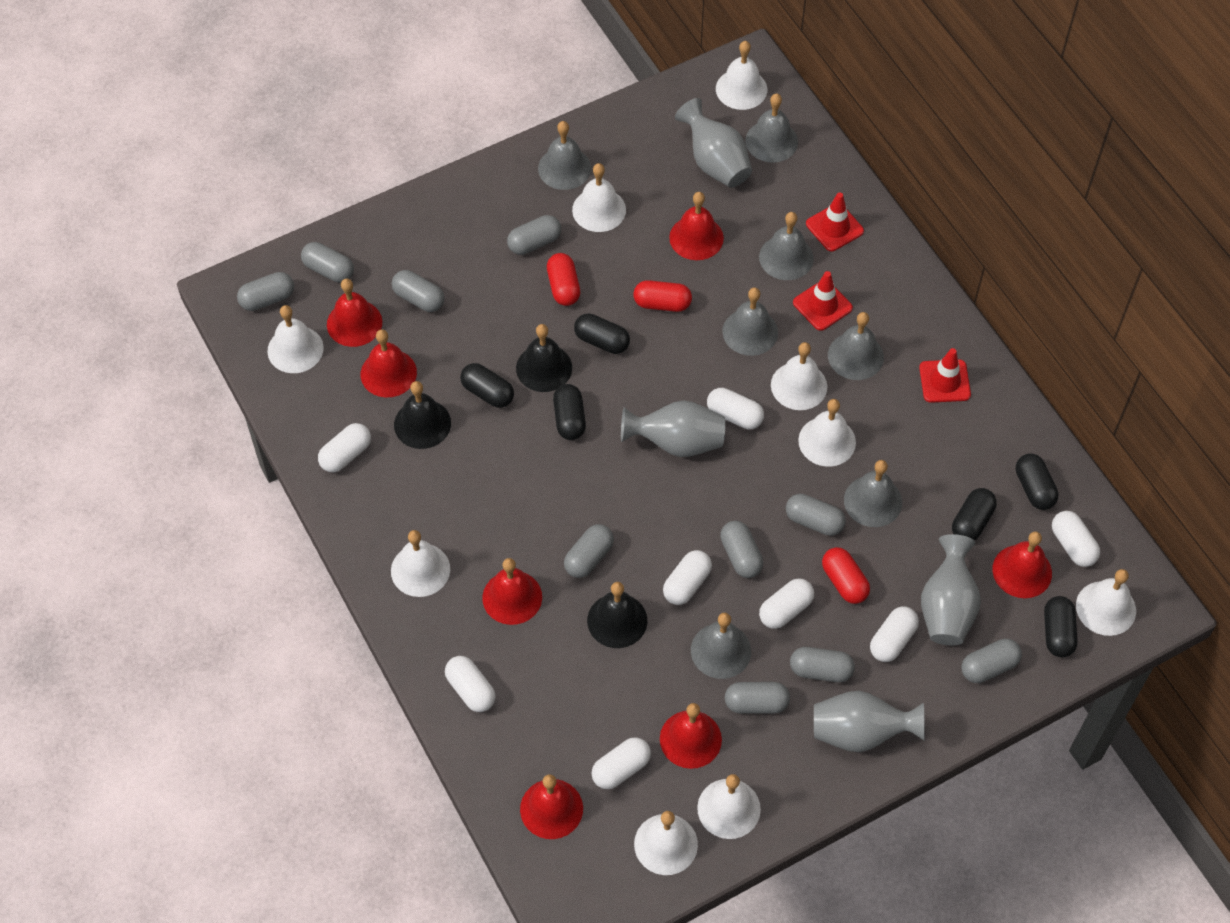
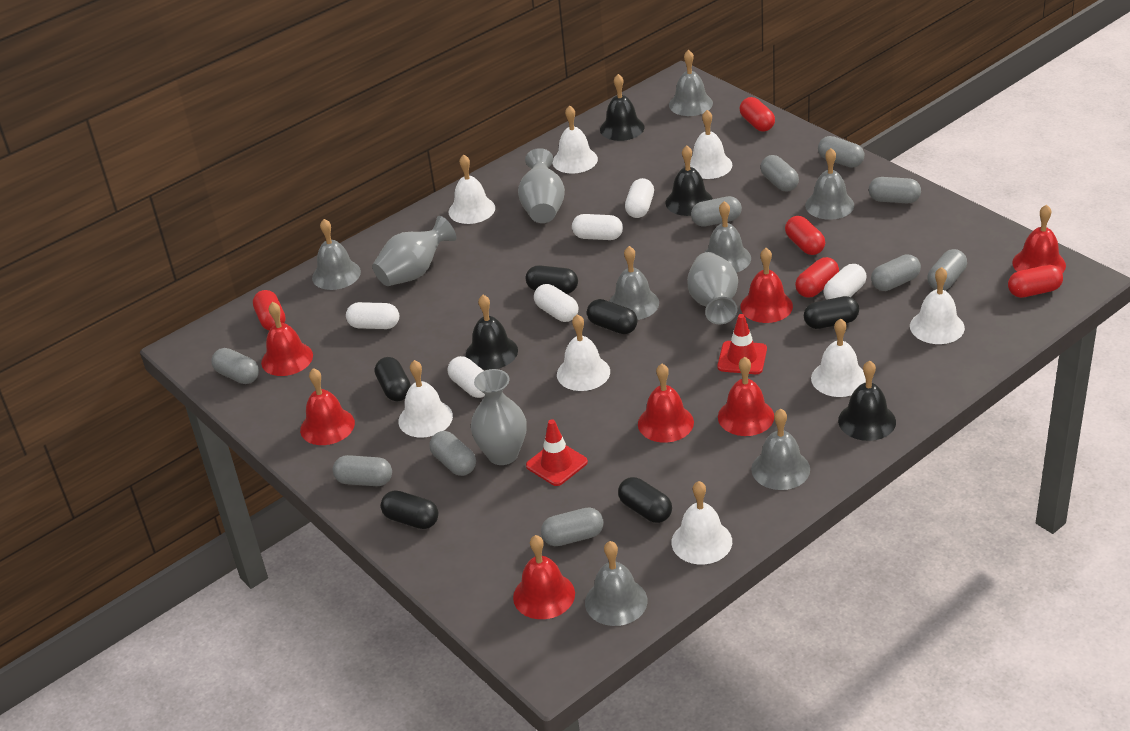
black bell: [394,381,451,449] [516,324,572,392] [587,582,647,648] = 3 -> [466,295,518,370] [600,74,645,141] [665,145,713,216] [838,360,896,441] = 4
red capsule: [547,253,580,306] [633,280,692,312] [822,547,870,604] = 3 -> [253,290,286,330] [740,97,775,131] [785,216,825,255] [795,257,839,298] [1008,265,1063,298] = 5
red traffic cone: [793,271,853,331] [806,192,864,251] [919,348,971,403] = 3 -> [526,419,588,486] [717,314,767,374] = 2
white bell: [267,305,324,373] [391,530,450,597] [572,163,626,232] [634,811,698,875] [697,774,761,839] [716,41,767,110] [771,342,827,410] [798,399,856,467] [1076,569,1136,636] = 9 -> [398,360,453,438] [449,154,495,224] [552,105,598,174] [557,314,610,391] [671,481,732,564] [690,110,732,179] [811,318,866,397] [910,267,965,344] = 8
white capsule: [318,423,371,473] [445,656,496,712] [591,737,651,789] [663,550,712,605] [707,388,764,429] [759,578,814,629] [870,606,919,662] [1052,511,1100,567] = 8 -> [346,302,399,329] [448,356,485,398] [534,284,578,322] [572,214,623,240] [625,178,654,218] [823,264,867,300] = 6

